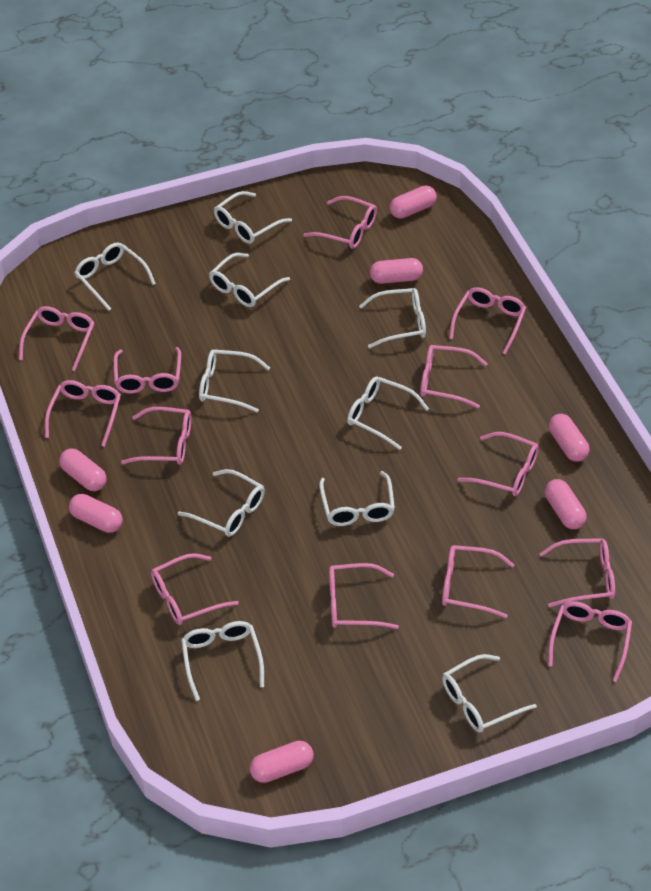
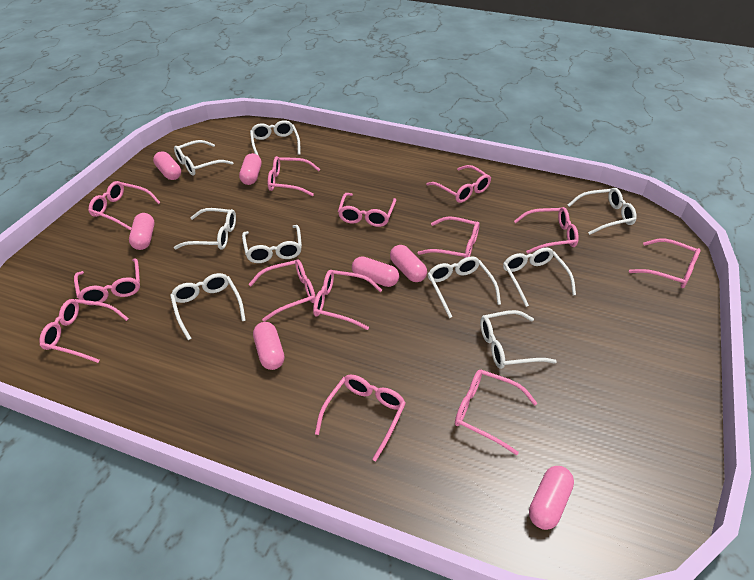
white glasses: [74,242,156,311] [178,469,265,537] [181,621,264,701] [199,349,270,412] [209,253,290,307] [214,191,292,244] [319,471,395,526] [347,377,429,450] [359,288,426,348] [442,654,537,733] = 10 -> [170,273,246,340] [174,140,233,175] [174,208,236,250] [242,225,302,263] [250,120,300,156] [428,256,501,318] [480,310,557,369] [503,247,576,307] [568,188,636,235] = 9

